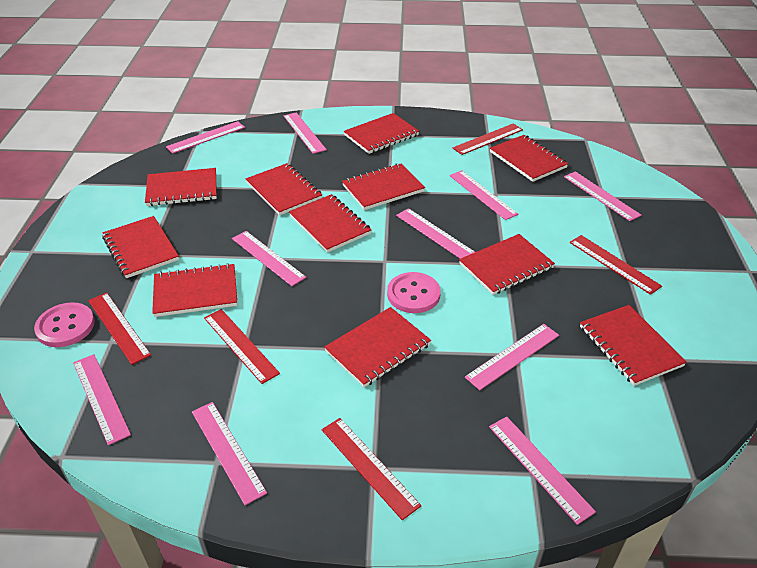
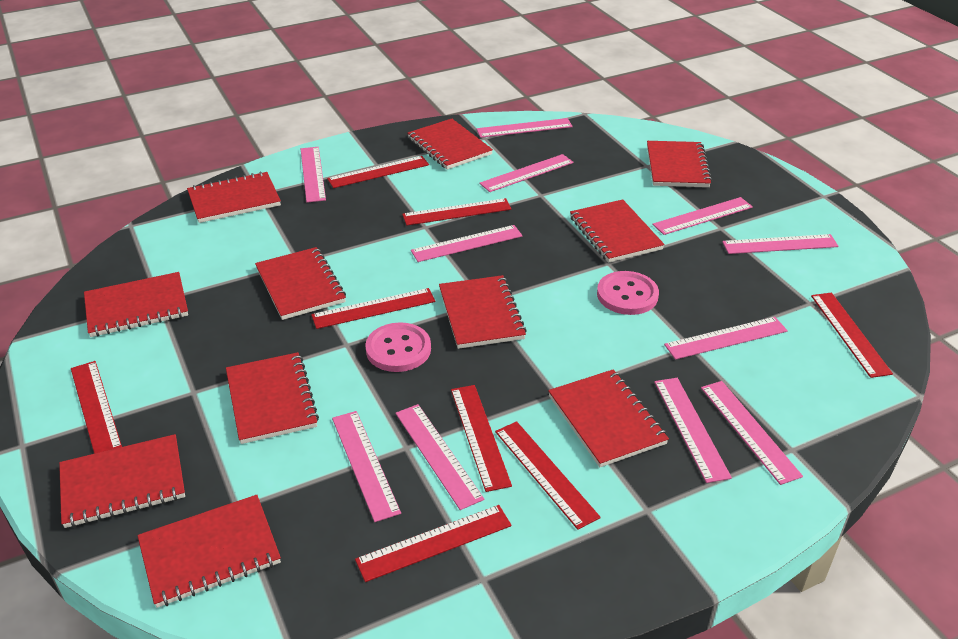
pink ruler: [73,354,131,445] [166,121,245,154] [192,402,267,505] [232,231,306,286] [284,112,327,154] [396,208,475,259] [449,170,518,220] [465,324,559,390] [489,416,596,525] [564,171,641,221] = 10 -> [301,147,326,203] [332,411,401,522] [396,404,484,510] [411,225,522,262] [476,118,573,138] [479,154,574,192] [652,197,753,235] [654,378,732,483] [664,317,788,360] [701,381,803,485] [722,234,838,254] = 11
red ruler: [88,292,151,365] [204,309,280,384] [322,418,421,520] [453,124,523,155] [570,235,662,295] = 5 -> [71,361,122,454] [311,288,436,329] [327,156,429,188] [355,505,512,582] [402,198,511,226] [451,385,512,492] [495,421,601,530] [811,293,893,378] = 8

